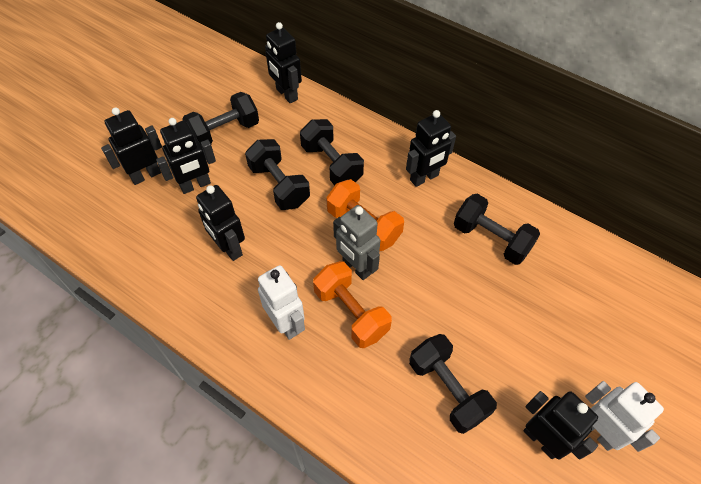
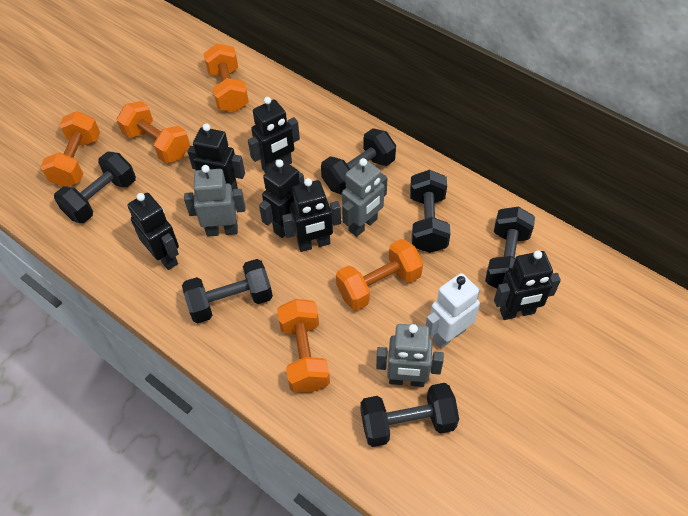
black dumbbell: [182,92,259,147] [245,139,310,210] [300,119,364,186] [409,334,497,434] [454,194,540,265] = 5 -> [54,152,136,223] [182,259,273,323] [321,128,396,195] [360,383,459,447] [410,170,450,253] [485,206,535,289] = 6
grey robot: [333,205,380,280] = 1 -> [184,165,245,237] [342,158,387,237] [376,324,444,387] = 3
orange dumbbell: [313,261,392,348] [326,179,404,251] = 2 -> [40,111,100,187] [117,101,190,163] [203,43,249,112] [277,299,330,393] [336,239,423,310] = 5
white robot: [258,265,305,340] [585,381,664,452] = 2 -> [426,273,480,349] = 1

